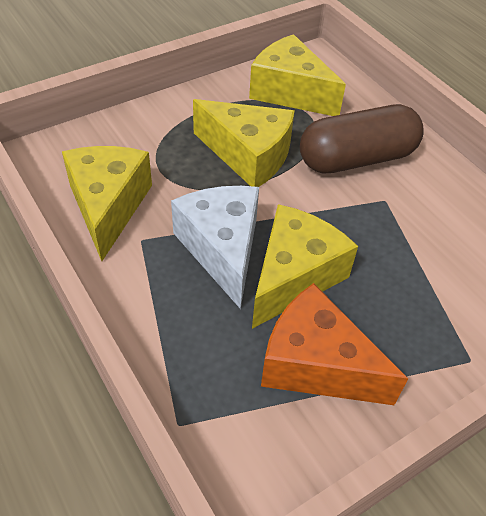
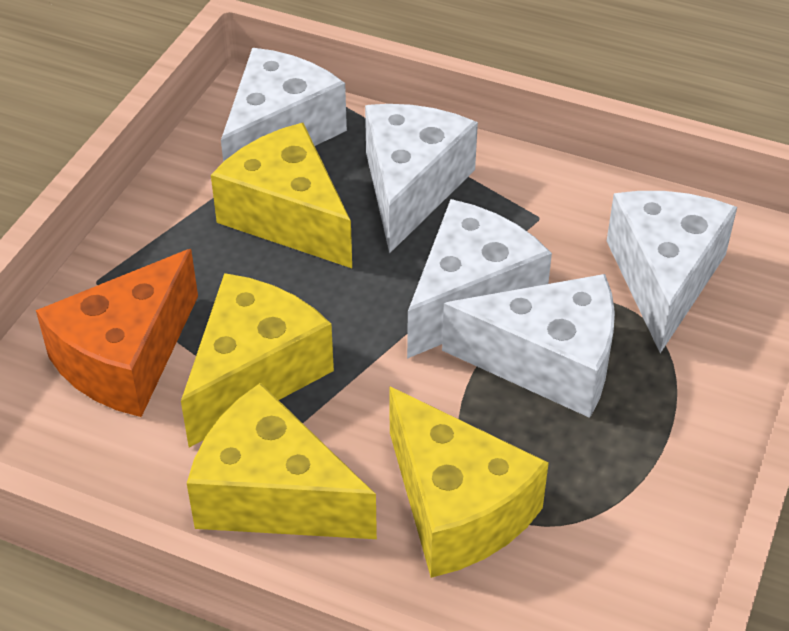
brown capsule: [300,104,424,174] = 1 -> none = 0
white cheese: [171,186,259,309] = 1 -> [221,48,347,162] [365,104,478,254] [407,199,552,359] [442,274,615,418] [607,191,737,353] = 5

